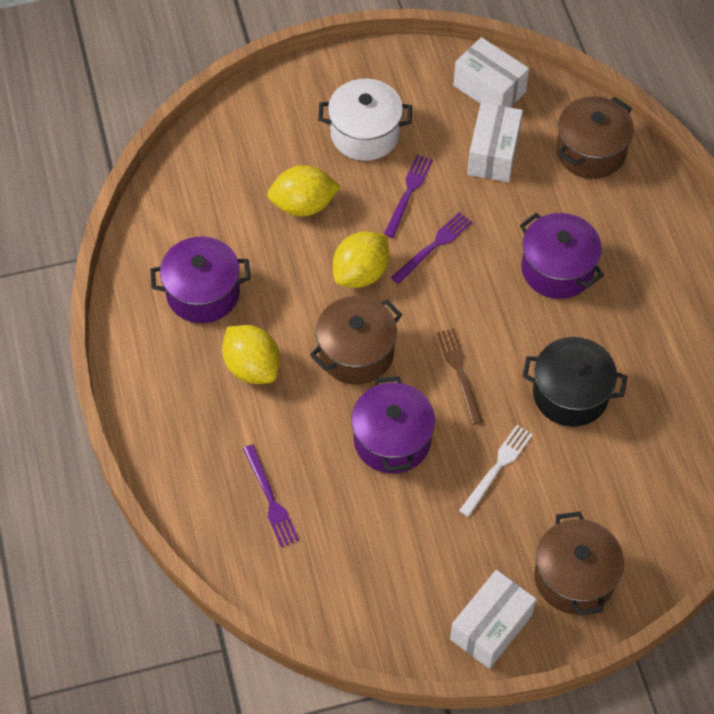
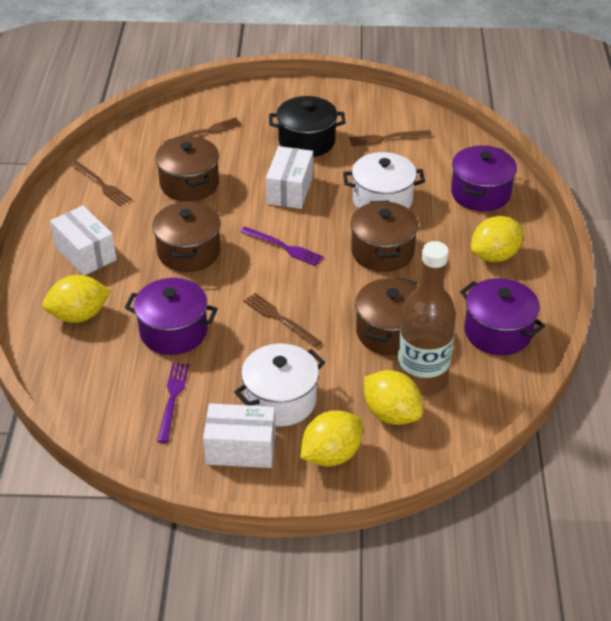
brown bottle: none = 0 -> [397,241,456,396] = 1
brown fork: [437,328,483,425] = 1 -> [71,161,132,206] [164,117,242,143] [244,293,321,347] [349,130,432,146] = 4
brown pot: [310,296,402,384] [534,511,624,615] [556,96,634,179] = 3 -> [152,201,221,272] [155,136,219,201] [350,200,419,272] [355,277,418,355] = 4
purple fork: [243,445,299,547] [384,155,433,238] [391,212,472,284] = 3 -> [157,363,189,443] [240,227,324,266] = 2
white fork: [459,425,533,517] = 1 -> none = 0
white pot: [318,79,412,161] = 1 -> [234,343,325,427] [343,152,425,209] = 2
yellow lemon: [222,325,280,384] [267,165,341,217] [333,231,389,288] = 3 -> [43,275,111,323] [300,410,363,467] [364,370,423,425] [471,216,524,262] = 4

